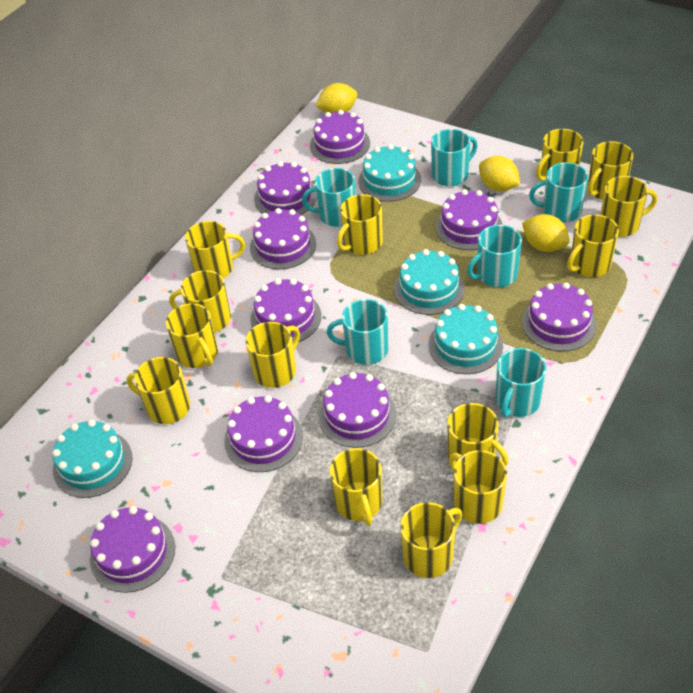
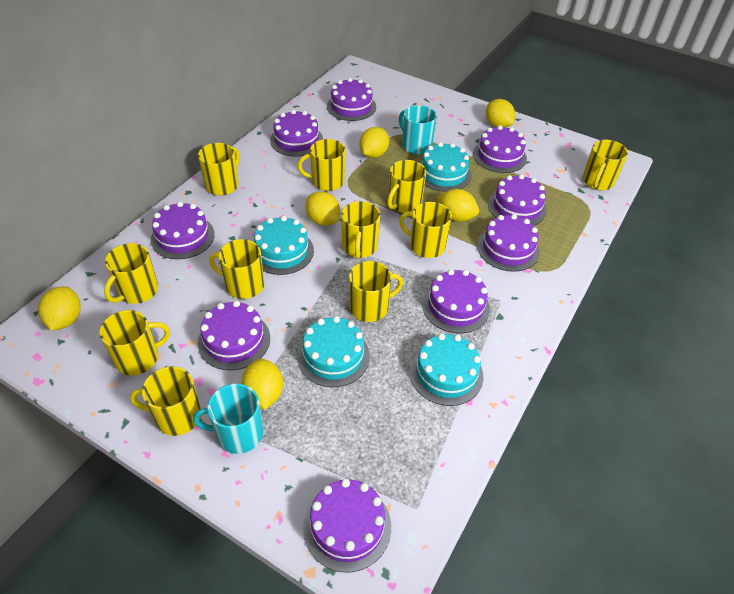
turquoise mug: [302,168,356,227] [327,299,389,365] [431,129,478,186] [467,225,522,287] [495,348,546,418] [529,162,588,222] = 6 -> [193,384,263,454] [399,105,437,155] = 2
yellow lemon: [315,83,358,113] [479,156,520,192] [522,214,570,252] = 3 -> [38,286,81,330] [241,358,283,410] [305,191,340,226] [359,127,389,158] [437,189,479,222] [486,99,515,128] = 6
yellow mug: [126,357,190,424] [166,303,218,368] [169,270,231,333] [185,221,245,278] [246,322,300,388] [329,448,383,526] [337,194,383,255] [400,502,462,578] [447,403,508,466] [449,450,507,524] [536,129,583,181] [567,214,619,277] [588,141,633,200] [601,176,657,237] = 14 -> [99,310,170,376] [104,243,158,304] [130,366,201,436] [198,143,240,196] [209,239,264,299] [297,139,346,191] [341,201,380,259] [349,261,403,322] [387,160,426,213] [399,202,452,258] [583,140,628,190] = 11

